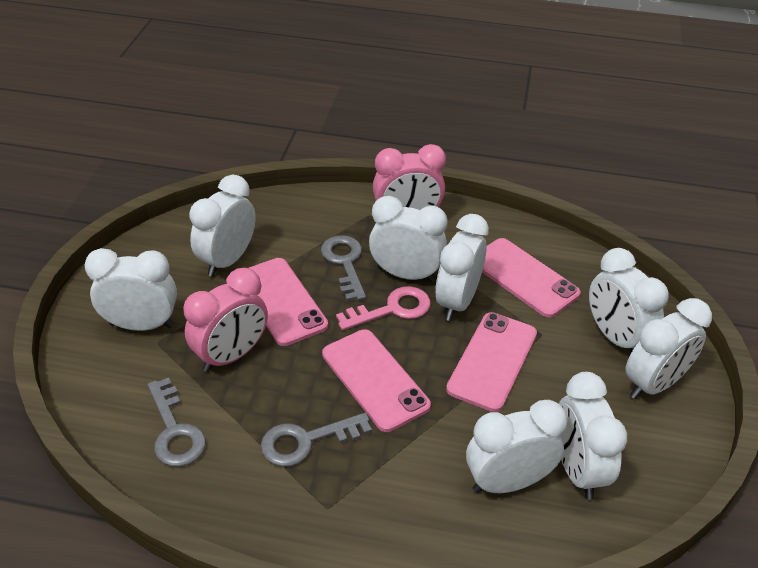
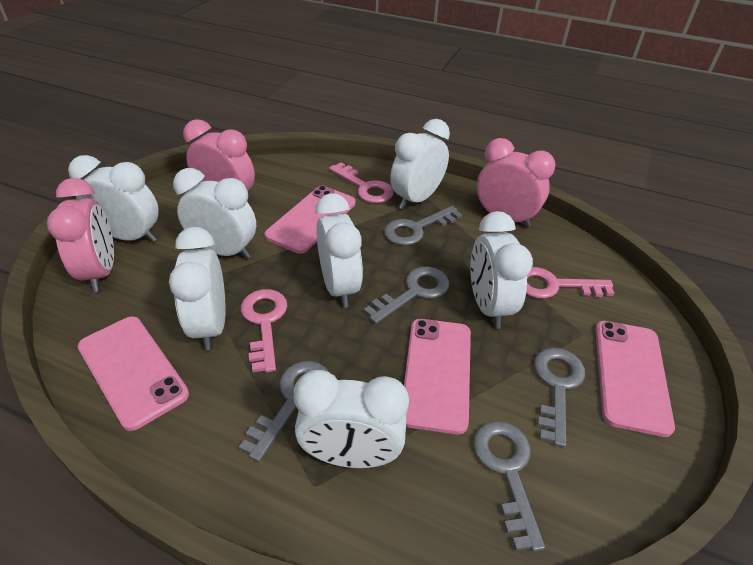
grey key: [148,378,206,467] [261,413,372,467] [321,235,366,301] = 3 -> [239,361,330,462] [364,267,449,324] [384,206,462,246] [473,421,545,552] [534,348,585,448] = 5
pink clock: [183,268,268,372] [373,144,446,210] = 2 -> [47,178,114,292] [183,119,255,203] [477,138,556,228] = 3
pink key: [336,286,431,331] = 1 -> [241,289,287,372] [329,162,394,203] [526,267,614,299] = 3
white clock: [85,248,177,331] [189,175,256,277] [369,196,448,282] [435,214,489,321] [466,400,568,493] [559,372,627,500] [589,248,669,353] [625,298,712,399] = 8 -> [68,155,159,243] [169,227,226,351] [173,168,256,259] [293,370,409,468] [315,193,363,308] [390,119,450,210] [470,211,533,329] = 7

